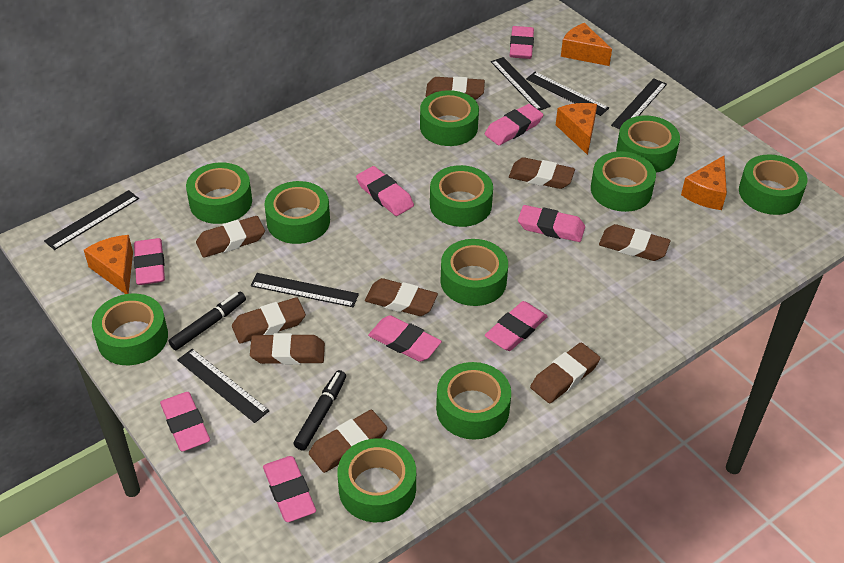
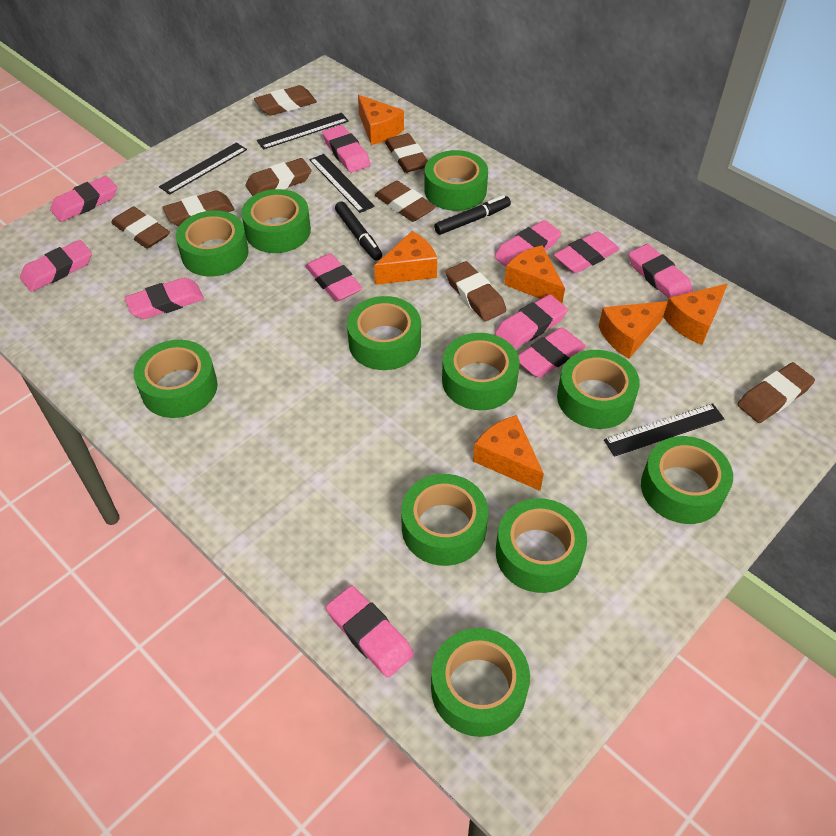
black ruler: [44,190,139,250] [177,349,270,423] [251,273,359,307] [491,57,551,111] [526,72,609,116] [611,78,667,129] = 6 -> [159,142,247,195] [257,113,349,150] [309,154,375,213] [604,403,724,457] = 4
brown eraser: [196,216,265,258] [232,297,306,344] [250,333,325,365] [309,410,387,473] [365,278,438,316] [426,76,485,100] [509,157,575,189] [530,343,600,403] [599,224,670,261] = 9 -> [111,207,170,249] [162,190,235,226] [246,158,312,196] [254,85,317,116] [375,181,436,222] [385,133,428,173] [446,261,506,321] [737,362,815,423] = 8
orange cheese: [84,235,133,294] [556,103,597,155] [561,23,612,66] [681,156,727,210] = 4 -> [358,95,404,145] [374,231,437,285] [473,415,544,491] [504,245,565,303] [599,301,668,359] [663,284,727,345] = 6
pink eraser: [134,238,165,285] [160,392,210,452] [263,456,316,522] [356,166,414,216] [368,315,442,362] [485,104,543,145] [485,301,548,351] [510,26,534,59] [518,205,585,242] = 9 -> [20,240,92,292] [50,176,117,222] [124,278,204,319] [305,253,363,302] [322,125,371,173] [326,586,414,678] [494,220,561,267] [495,294,568,349] [518,327,586,378] [554,231,619,273] [629,244,693,298] = 11

